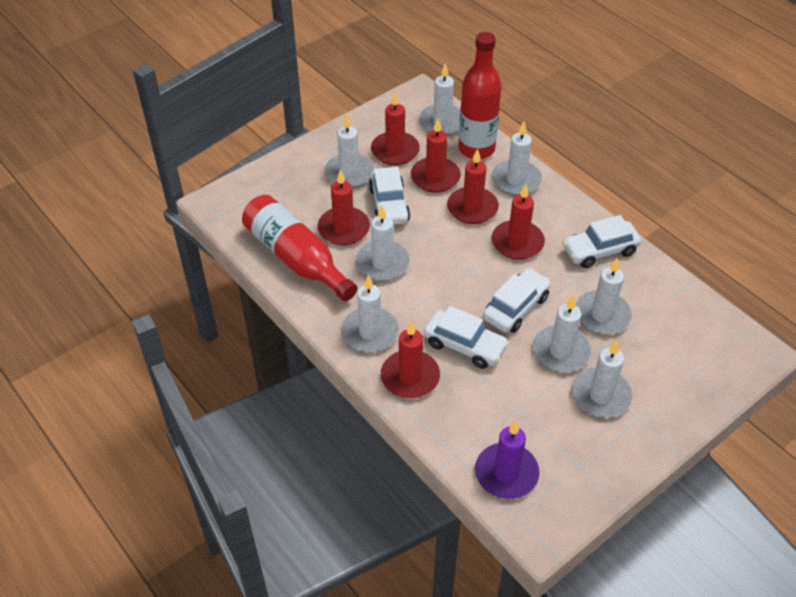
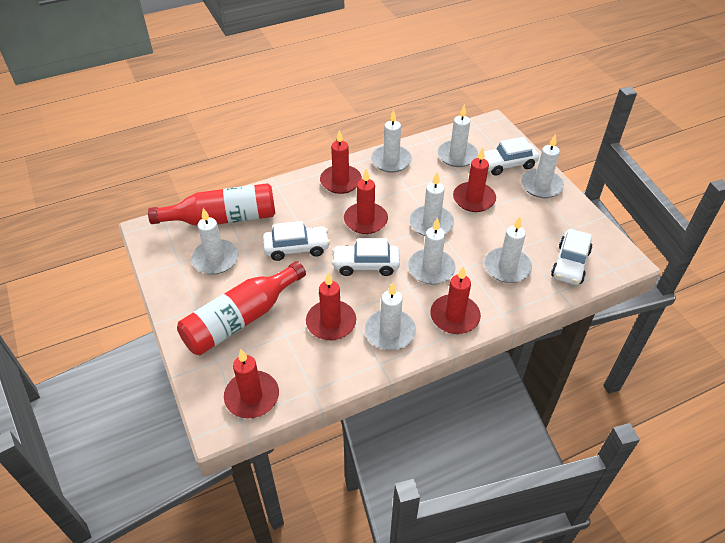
purple candle: [475,420,539,499] = 1 -> none = 0

